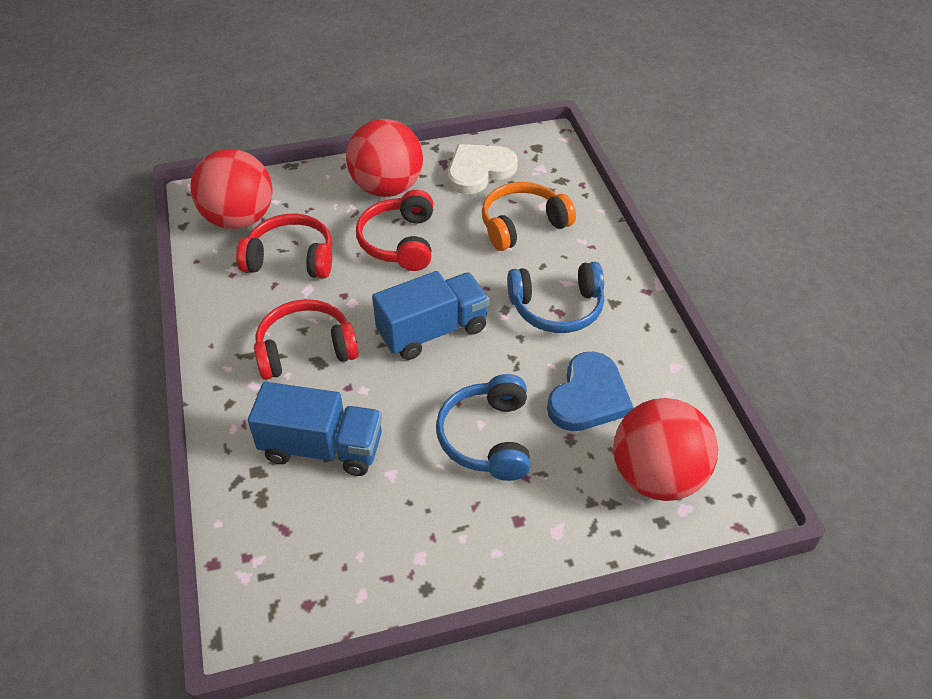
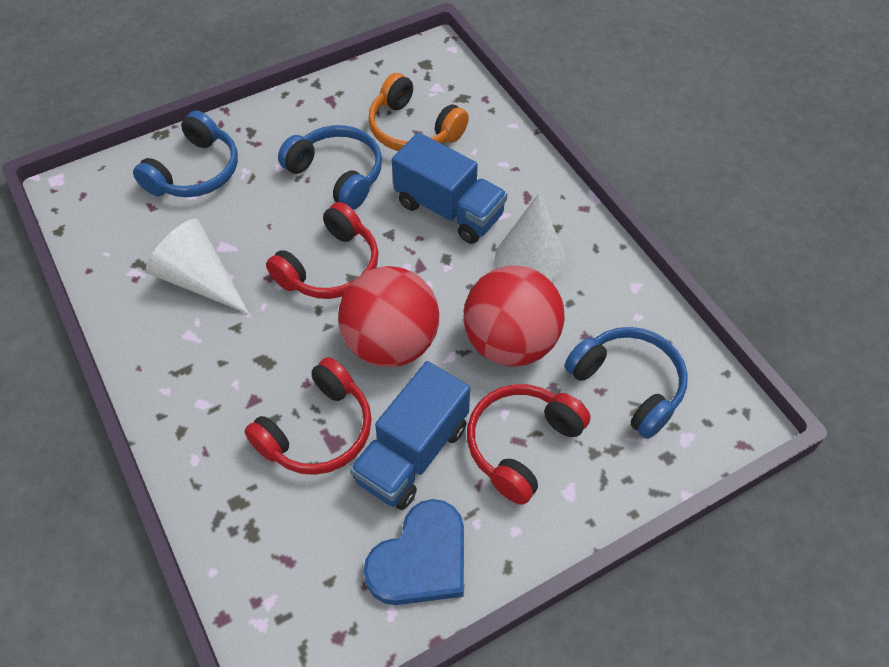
blue headphones: [436,374,530,481] [507,262,604,333] = 2 -> [133,111,238,197] [278,125,382,210] [565,327,688,439] = 3
red ball: [190,149,273,229] [346,119,423,197] [613,398,718,501] = 3 -> [338,266,439,367] [463,266,565,366] = 2
white cone: none = 0 -> [146,219,249,314] [495,193,566,282] = 2
white heart: [448,144,518,194] = 1 -> none = 0

